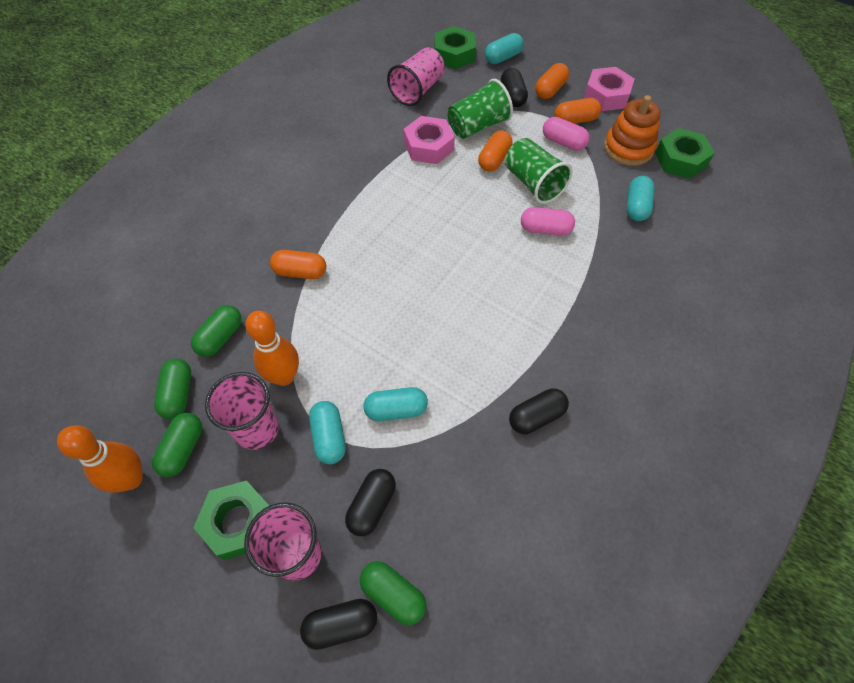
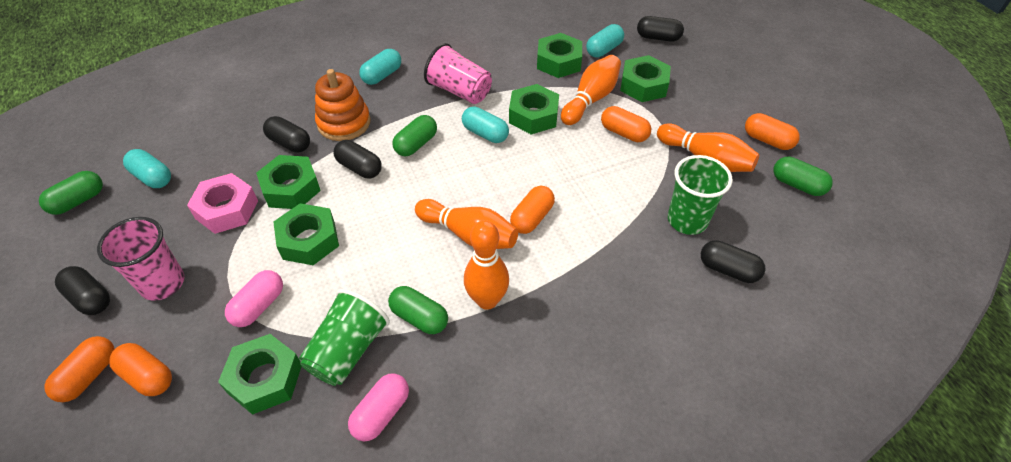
black capsule: [300,599,377,650] [345,469,396,536] [501,68,528,107] [509,389,569,434] = 4 -> [55,266,110,315] [263,116,310,153] [334,140,382,178] [637,16,684,42] [701,240,766,283] = 5
green nut: [193,480,269,560] [434,26,476,70] [655,128,715,179] = 3 -> [218,334,302,415] [256,155,321,209] [273,203,339,265] [509,84,559,134] [537,33,582,78] [620,55,671,102] = 6
orange bowling pin: [57,425,143,493] [245,311,299,386] = 2 -> [415,199,518,249] [464,220,509,310] [561,55,621,125] [657,123,759,172] = 4
orange capsule: [270,250,326,279] [478,130,513,172] [535,63,569,99] [554,98,601,124] = 4 -> [44,336,115,402] [109,343,172,396] [510,186,555,234] [601,106,651,142] [745,113,800,150] = 5
pink cup: [205,372,279,450] [244,502,321,580] [387,47,445,106] = 3 -> [97,217,184,301] [424,43,492,104] = 2
pink nut: [404,116,455,164] [584,67,634,111] = 2 -> [187,173,258,234] = 1

